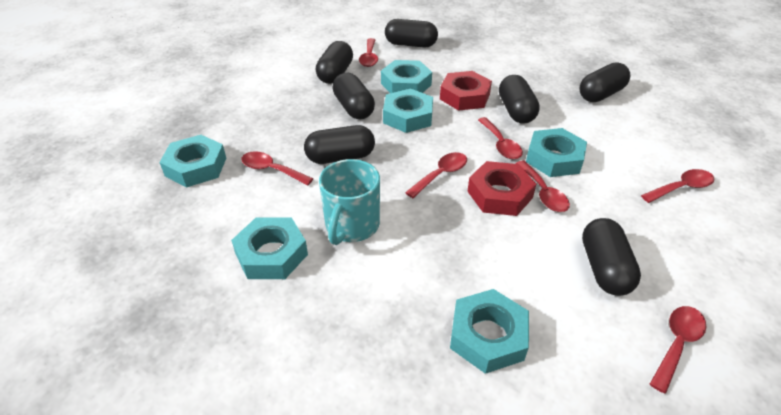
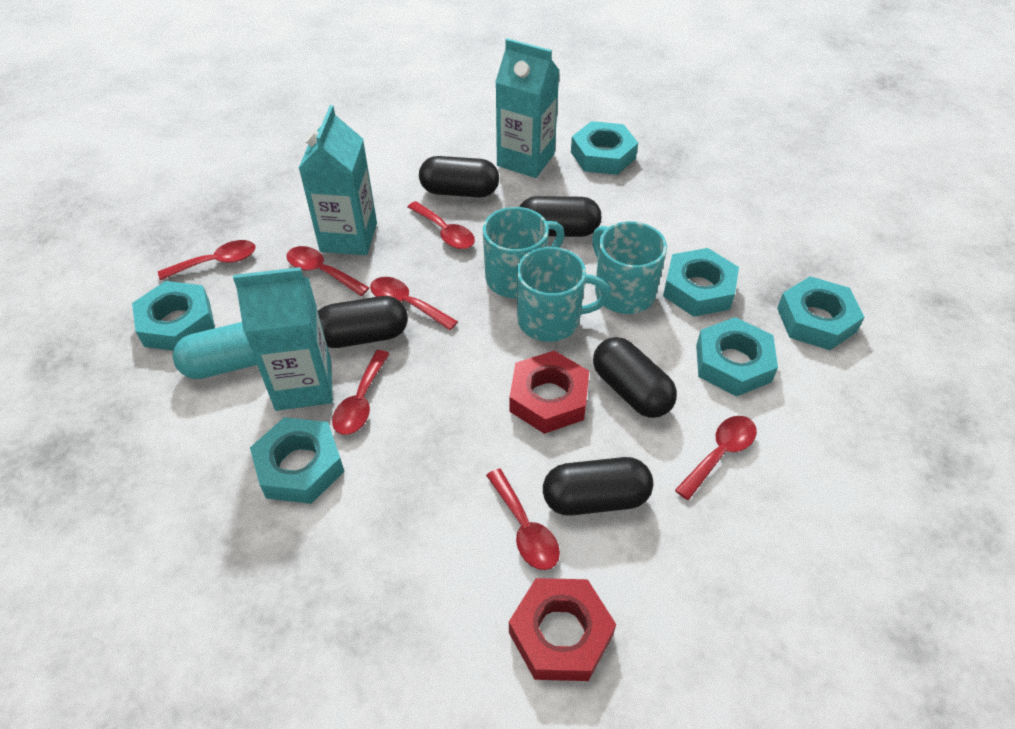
black capsule: [304,125,375,164] [316,41,353,84] [332,73,375,119] [385,19,438,47] [499,75,540,124] [579,62,630,102] [582,218,641,296] = 7 -> [318,296,408,348] [419,156,499,198] [519,196,601,237] [543,457,653,516] [593,337,677,418] = 5
turquoise capsule: none = 0 -> [173,322,257,379] = 1
turquoise carton: none = 0 -> [233,267,333,411] [299,105,377,255] [495,38,560,178] = 3
turquoise mug: [319,159,380,245] = 1 -> [483,207,565,298] [517,247,611,342] [592,221,667,314] = 3

